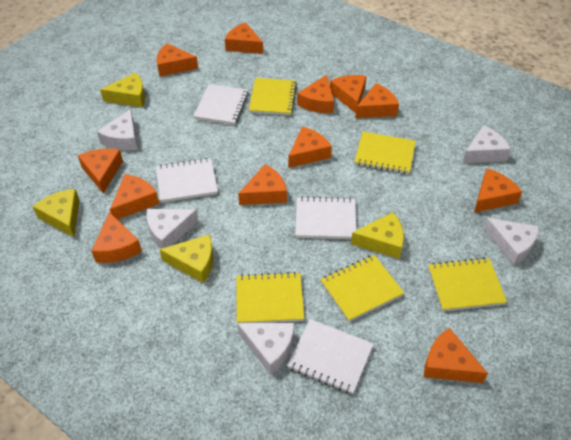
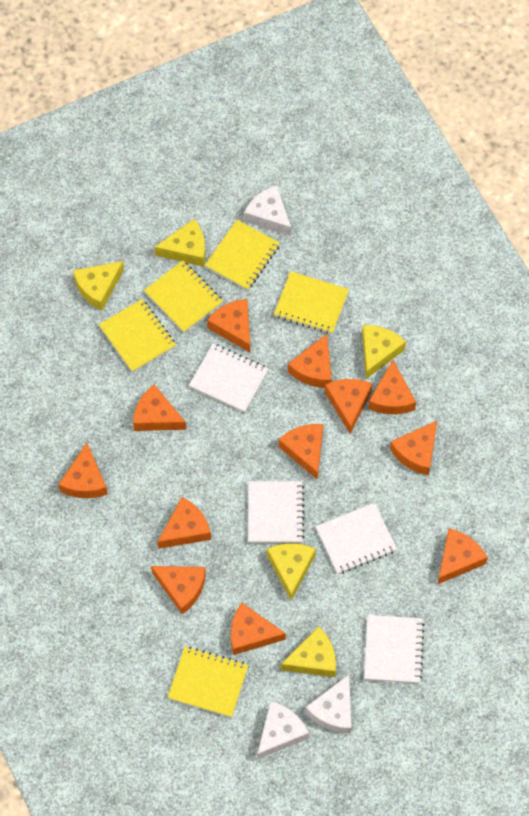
white cheese: [97,109,138,150] [146,209,198,249] [237,323,294,375] [463,125,511,163] [483,218,539,266] = 5 -> [244,185,291,236] [257,701,309,759] [305,675,352,734] = 3
yellow cheese: [33,189,80,237] [100,72,145,107] [159,234,213,283] [351,212,404,259] = 4 -> [73,261,124,310] [154,219,205,267] [267,543,316,600] [281,626,336,677] [362,325,406,379] = 5

